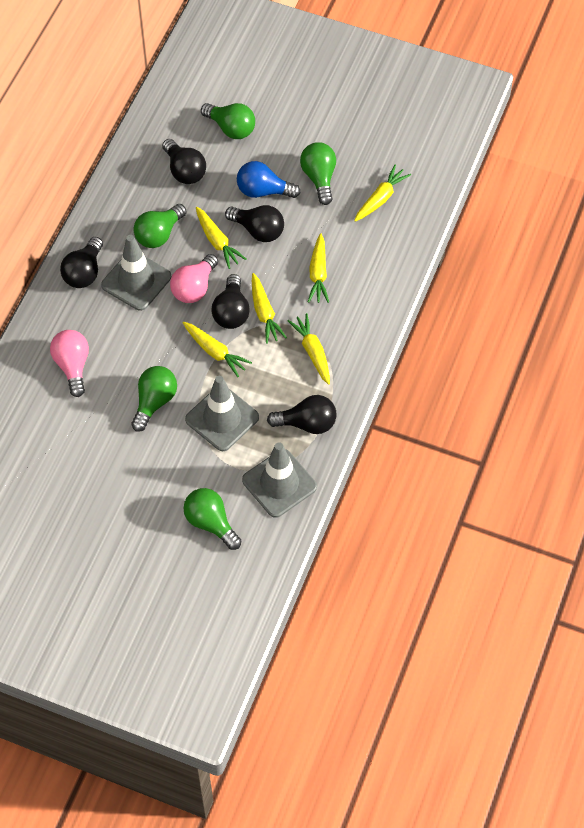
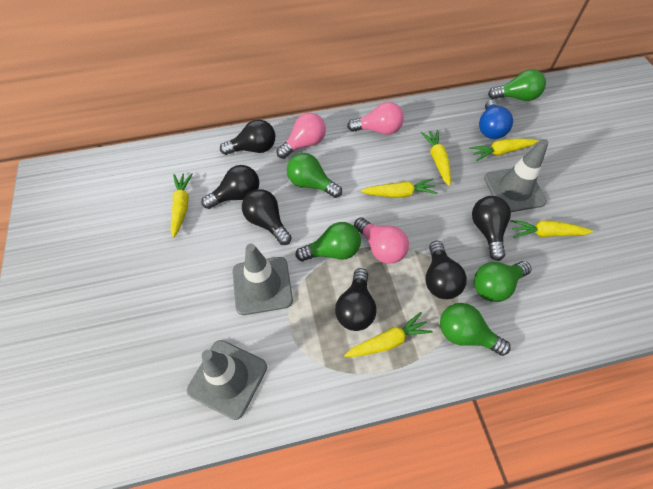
black light bulb: [60,237,103,288] [162,139,206,184] [212,274,250,329] [225,205,284,242] [267,395,337,434] = 5 -> [201,165,259,209] [220,120,275,155] [242,189,292,245] [335,268,377,331] [426,241,467,299] [472,196,511,261] = 6
pink light bulb: [50,330,89,397] [170,254,218,303] = 2 -> [277,113,326,159] [347,102,404,135] [354,217,409,264] = 3

